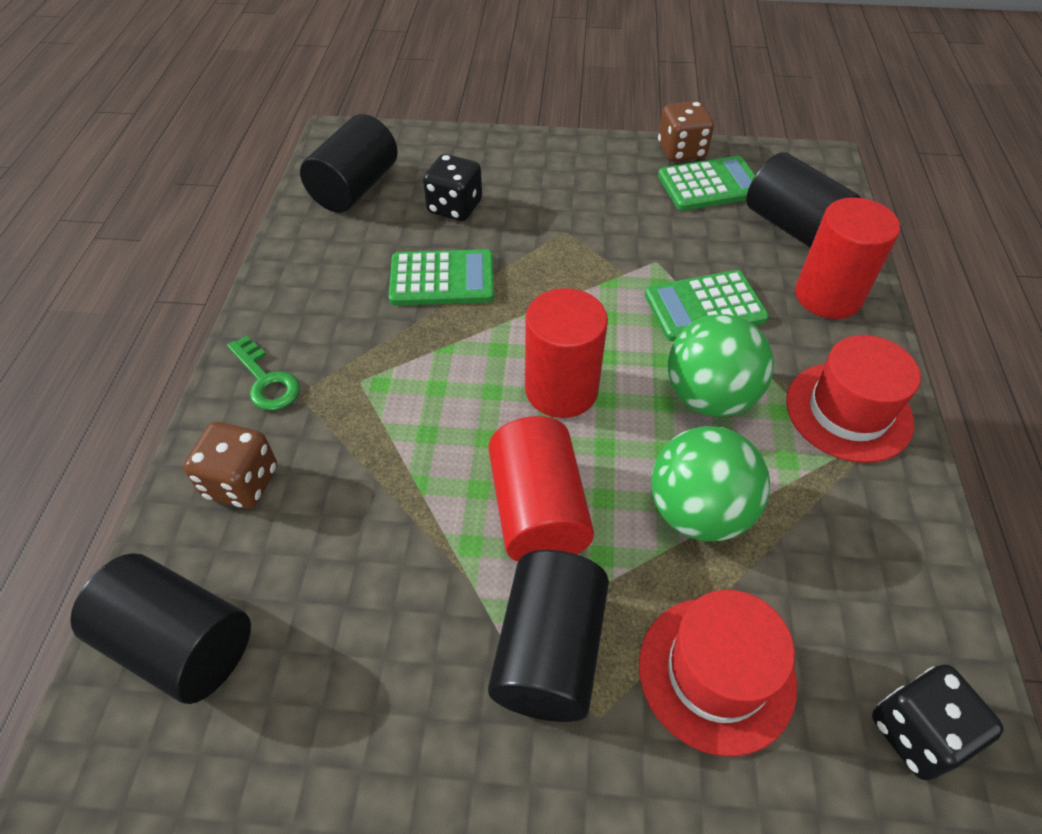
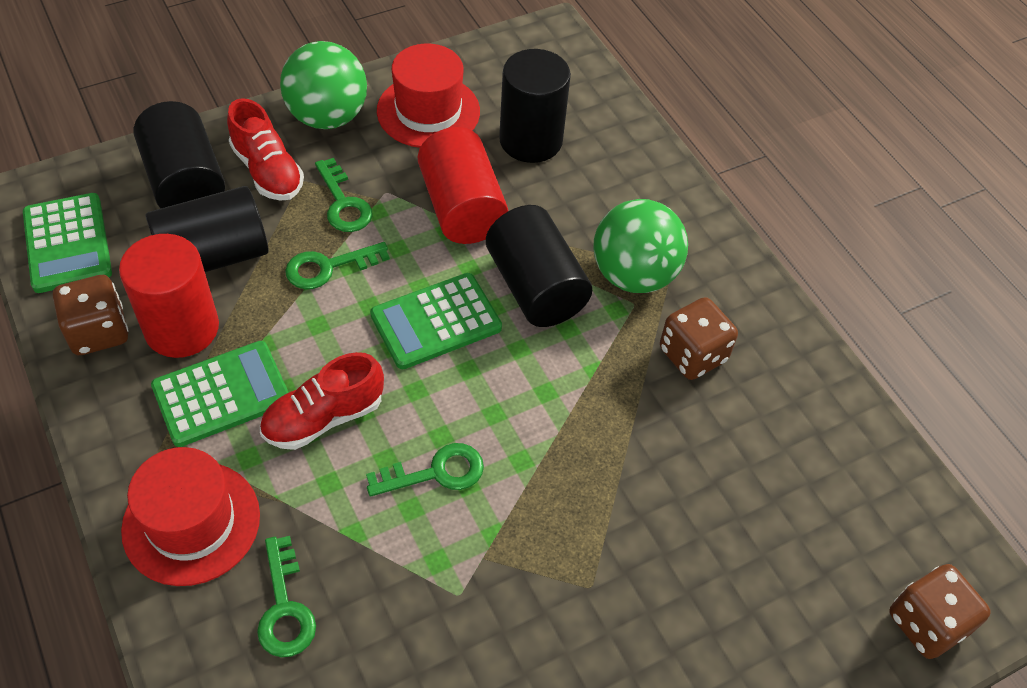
black dice: [423,154,482,221] [872,664,1004,780] = 2 -> none = 0
brown dice: [183,422,277,509] [658,101,714,162] = 2 -> [53,275,129,355] [660,297,738,380] [889,564,991,659] = 3
green key: [227,336,300,411] = 1 -> [257,536,316,657] [285,242,390,289] [315,158,373,232] [366,443,484,497] = 4
red cylinder: [488,416,594,562] [525,288,608,418] [795,198,900,319] = 3 -> [119,234,219,358] [418,127,508,244] = 2
red shoe: none = 0 -> [227,98,304,201] [260,352,384,450] = 2

